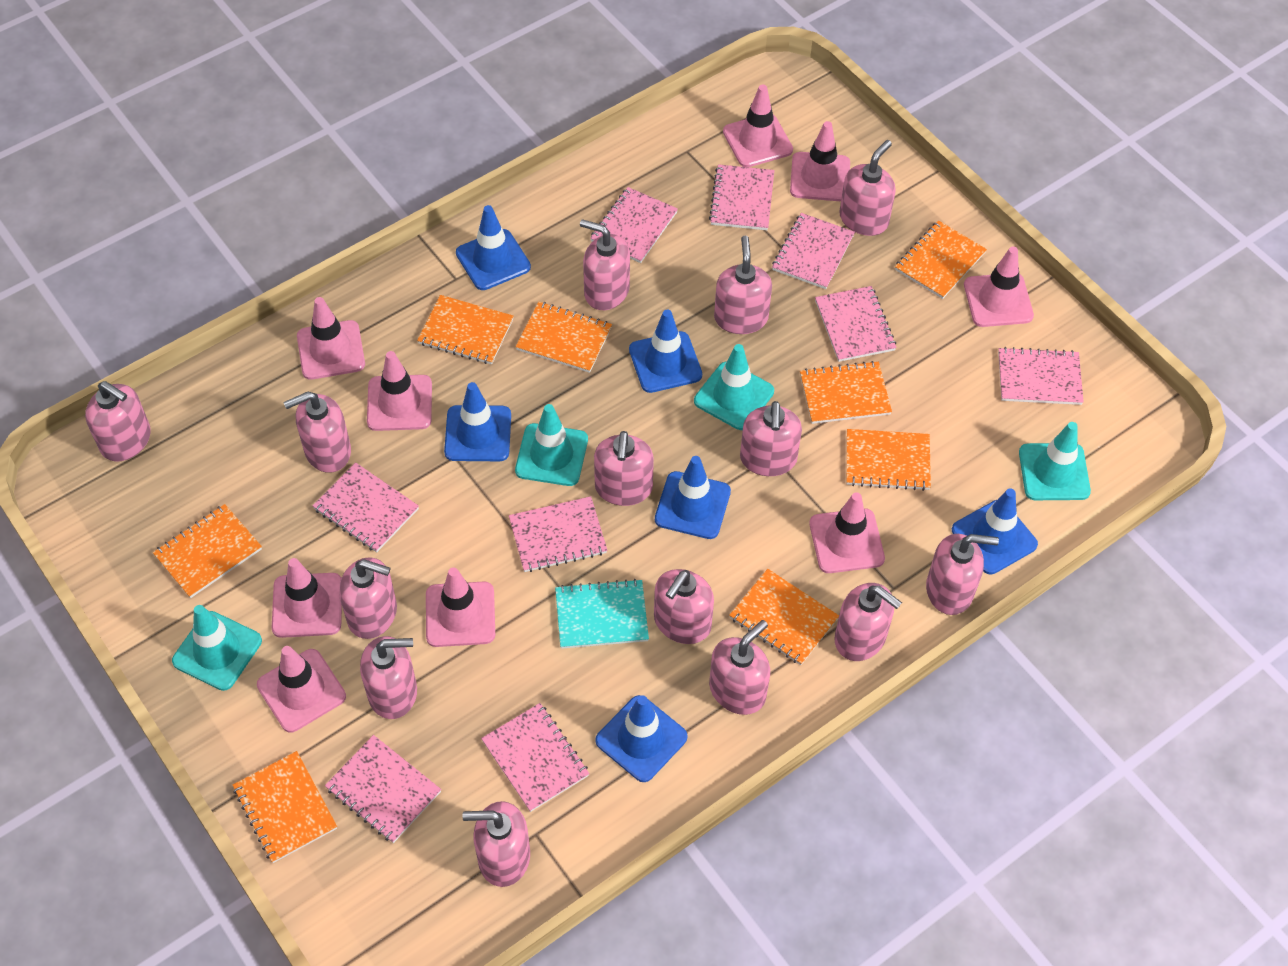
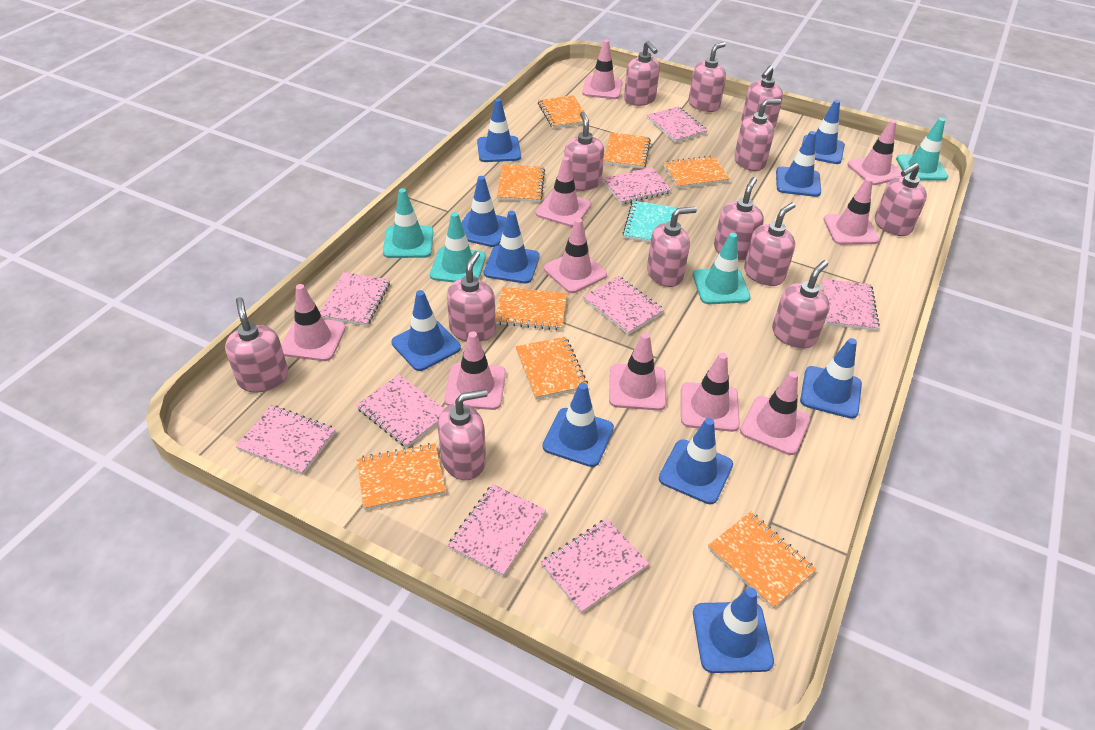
blue traffic cone: [444,382,511,461] [456,205,531,290] [595,695,688,782] [629,310,702,393] [655,456,731,539] [952,488,1038,574] = 6 -> [391,290,461,371] [461,176,507,247] [477,98,521,162] [484,211,540,284] [542,383,614,467] [659,418,733,504] [693,587,774,673] [776,131,821,197] [800,338,862,419] [802,100,845,164] = 10
pink soap dispenser: [85,381,151,462] [283,392,351,473] [339,557,397,639] [360,636,417,719] [462,801,530,887] [580,219,630,310] [594,431,654,506] [654,569,714,644] [709,620,770,715] [714,236,772,334] [740,401,802,476] [834,583,902,661] [839,140,896,236] [926,534,999,615] = 14 -> [225,297,288,393] [438,389,488,480] [447,251,496,342] [564,112,604,191] [624,41,660,106] [647,207,697,287] [689,42,726,112] [714,177,764,260] [734,99,781,171] [741,65,783,128] [744,202,795,286] [772,260,830,348] [875,163,927,236] = 13
pink traffic cone: [257,646,346,732] [272,558,342,638] [297,297,365,380] [367,351,432,431] [426,567,495,647] [723,84,793,167] [790,121,850,201] [809,492,885,573] [964,247,1034,327] = 9 -> [281,284,346,361] [444,331,506,410] [536,157,591,227] [544,218,607,293] [582,40,622,99] [609,333,666,411] [681,353,740,432] [740,371,811,455] [823,177,879,245] [847,120,903,185] = 10

